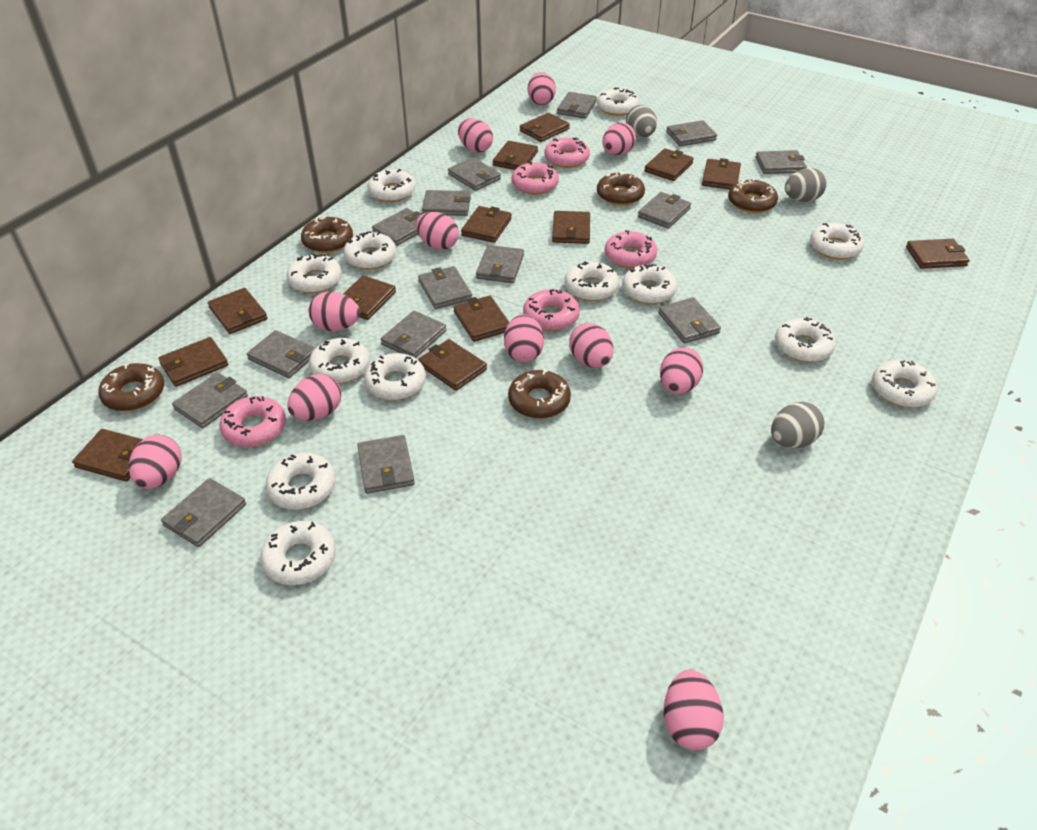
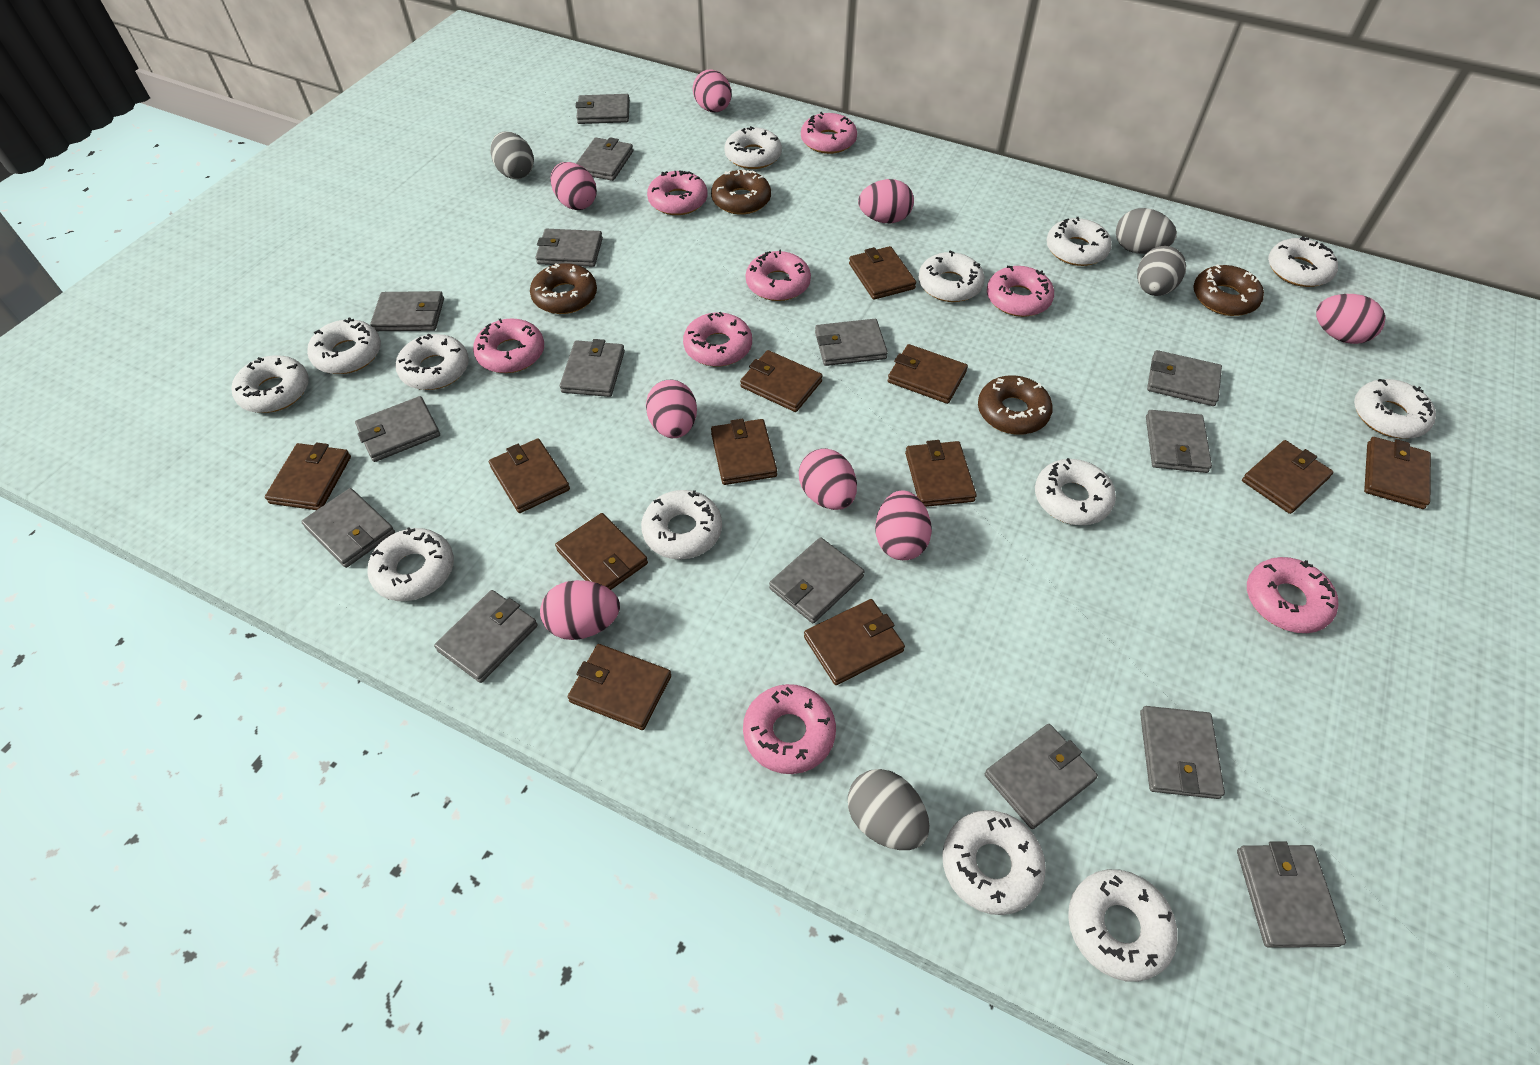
brown donut: [99,363,164,411] [301,216,353,253] [508,369,571,419] [597,172,645,205] [728,178,778,213] = 5 -> [530,263,597,314] [711,170,771,215] [978,376,1053,435] [1193,264,1264,316] = 4
brown wallet: [72,429,143,482] [158,337,228,387] [208,288,268,334] [343,275,396,320] [418,339,487,391] [453,295,509,342] [461,206,512,243] [493,141,538,170] [520,113,570,142] [552,211,590,244] [644,148,694,181] [702,158,741,189] [906,239,970,269] = 13 -> [265,443,351,510] [489,438,570,513] [555,513,648,590] [568,644,671,730] [711,419,777,485] [740,350,823,412] [804,599,905,685] [849,246,916,300] [888,344,968,404] [905,440,977,507] [1242,440,1333,514] [1364,437,1431,509] = 12
grey egg: [626,105,657,138] [771,402,825,448] [785,168,827,202] = 3 -> [491,132,534,179] [848,769,930,850] [1116,208,1177,254] [1137,246,1186,296] = 4
pink donut: [219,396,286,447] [511,162,559,195] [523,289,580,331] [544,137,590,168] [605,230,657,269] = 5 -> [473,318,544,373] [647,170,708,215] [683,311,752,367] [743,684,836,774] [746,250,811,301] [801,112,857,154] [987,266,1054,317] [1247,557,1338,633] = 8
pink egg: [129,435,182,489] [287,374,341,421] [308,292,360,331] [416,212,459,250] [458,118,493,153] [504,314,544,362] [528,72,556,105] [569,323,613,368] [602,122,636,156] [660,347,703,394] [664,670,724,750] = 11 -> [540,580,620,640] [551,162,597,210] [646,380,697,438] [693,69,732,112] [799,448,857,510] [858,179,914,223] [875,491,932,560] [1316,294,1385,344] = 8

